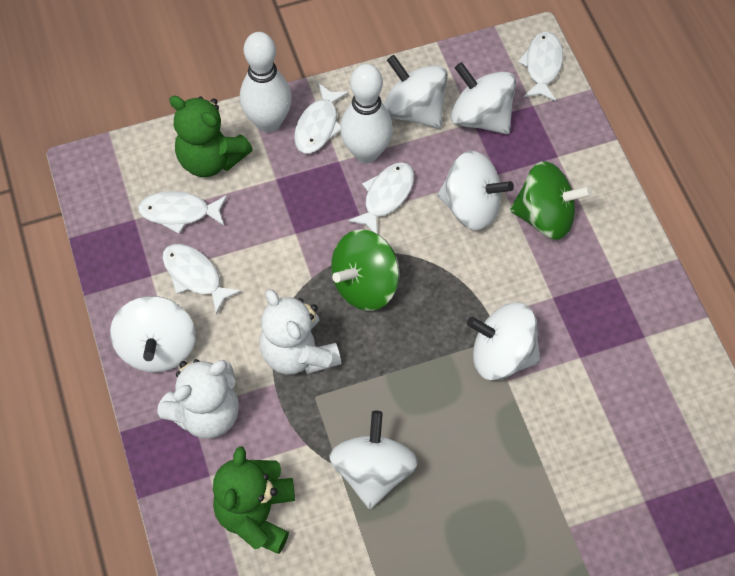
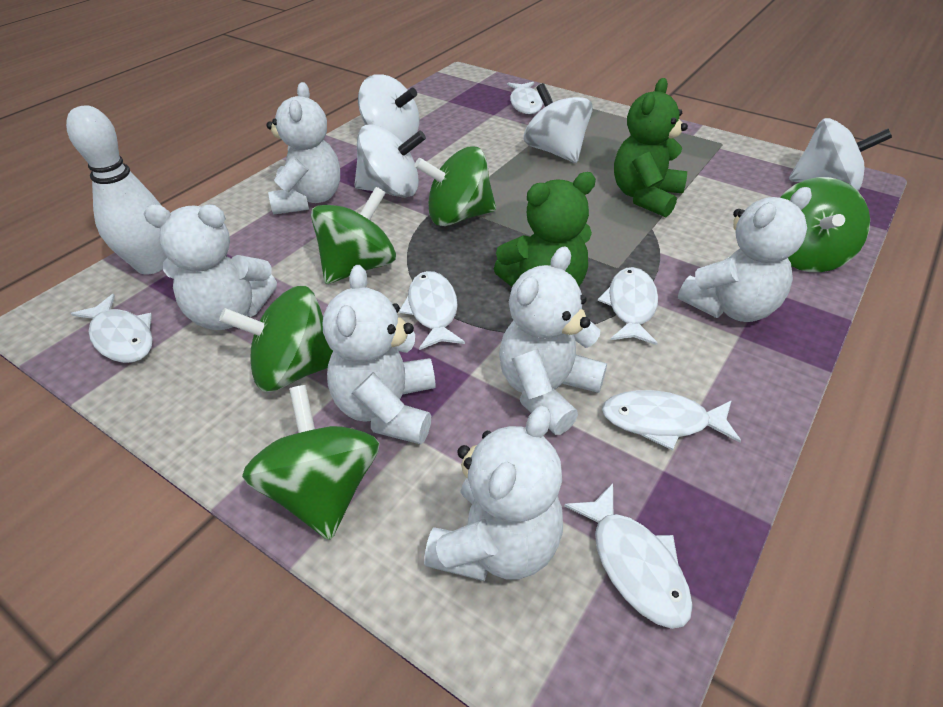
green spinning top: [331,229,400,311] [510,161,592,240] = 2 -> [219,286,333,392] [242,385,380,540] [311,187,396,284] [414,147,496,226] [780,177,870,272] = 5
white bowling pin: [240,32,292,133] [340,64,393,163] = 2 -> [66,105,167,274] = 1
white fish: [138,191,227,234] [162,244,242,314] [294,83,349,154] [348,163,414,234] [518,32,563,101] = 5 -> [71,294,153,363] [399,271,465,350] [507,82,543,114] [564,483,693,629] [598,267,658,345] [602,390,741,451] = 6
white spinning top: [110,296,196,372] [329,411,418,509] [384,55,448,128] [437,151,514,230] [451,62,516,134] [467,303,541,380] = 6 -> [354,124,426,198] [358,74,419,143] [524,83,593,163] [789,118,892,191] = 4
white teddy bear: [157,359,239,439] [259,289,341,375] = 2 -> [144,204,277,330] [266,82,340,214] [323,265,436,444] [424,406,563,581] [499,247,607,435] [678,187,812,322] = 6

